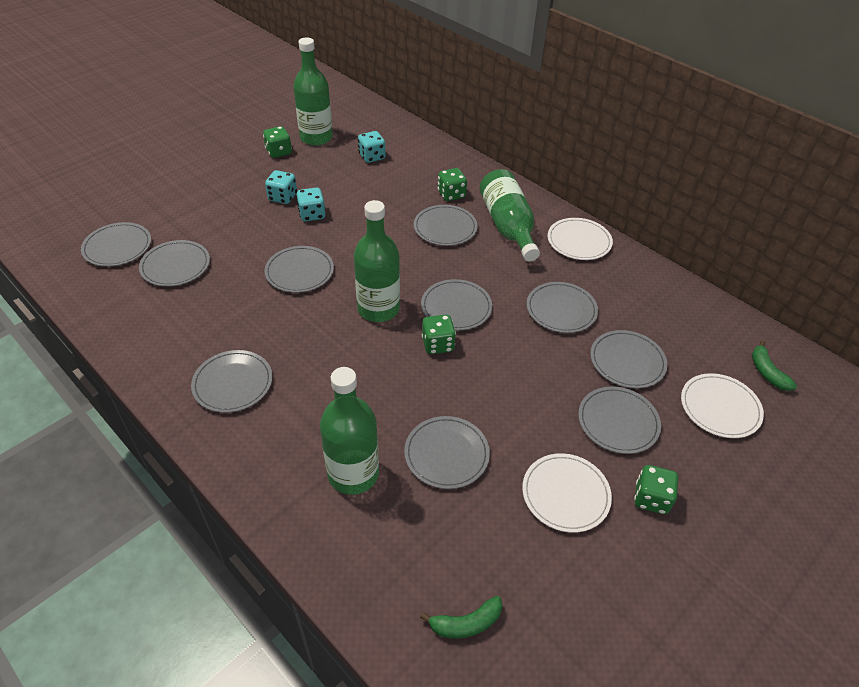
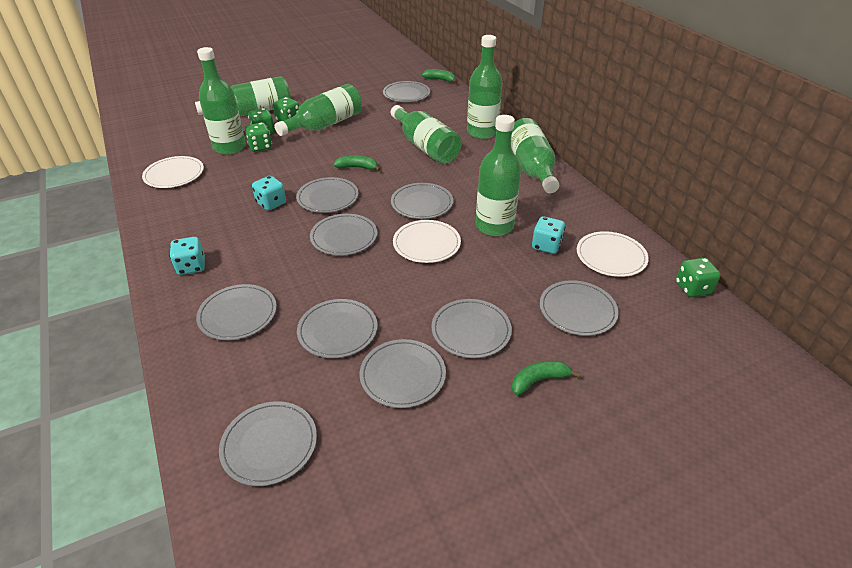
green banana: [420,596,503,639] [752,340,797,391] = 2 -> [333,155,381,171] [422,69,457,83] [512,361,580,395] = 3
green bottle: [293,37,333,146] [320,367,379,495] [354,200,400,322] [479,169,540,261] = 4 -> [195,76,291,116] [197,47,246,154] [275,84,362,136] [391,105,462,164] [467,35,502,139] [476,115,521,236] [511,118,559,193] = 7

